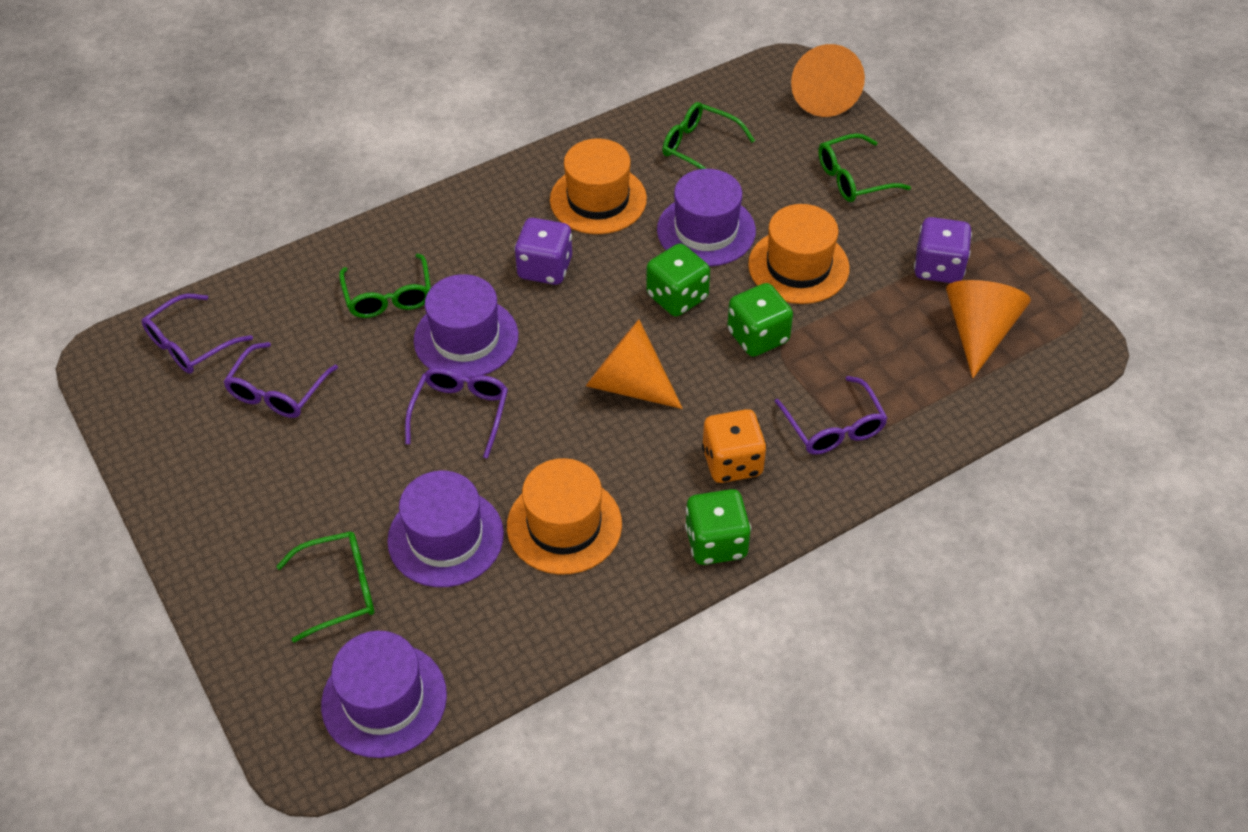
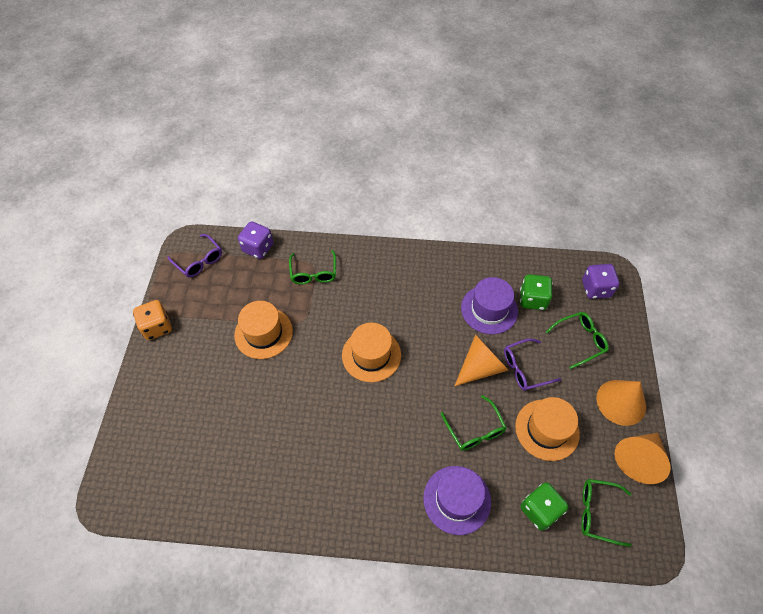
green dice: [646,243,710,317] [685,489,751,565] [727,283,793,357] = 3 -> [520,274,552,310] [520,482,569,531] = 2
purple glasses: [142,294,253,374] [224,342,338,418] [405,368,508,459] [774,376,888,455] = 4 -> [168,234,222,278] [504,338,561,391] = 2
purple hat: [321,631,447,758] [387,471,504,587] [414,274,518,378] [657,169,756,267] = 4 -> [423,466,491,535] [461,277,518,334] = 2

